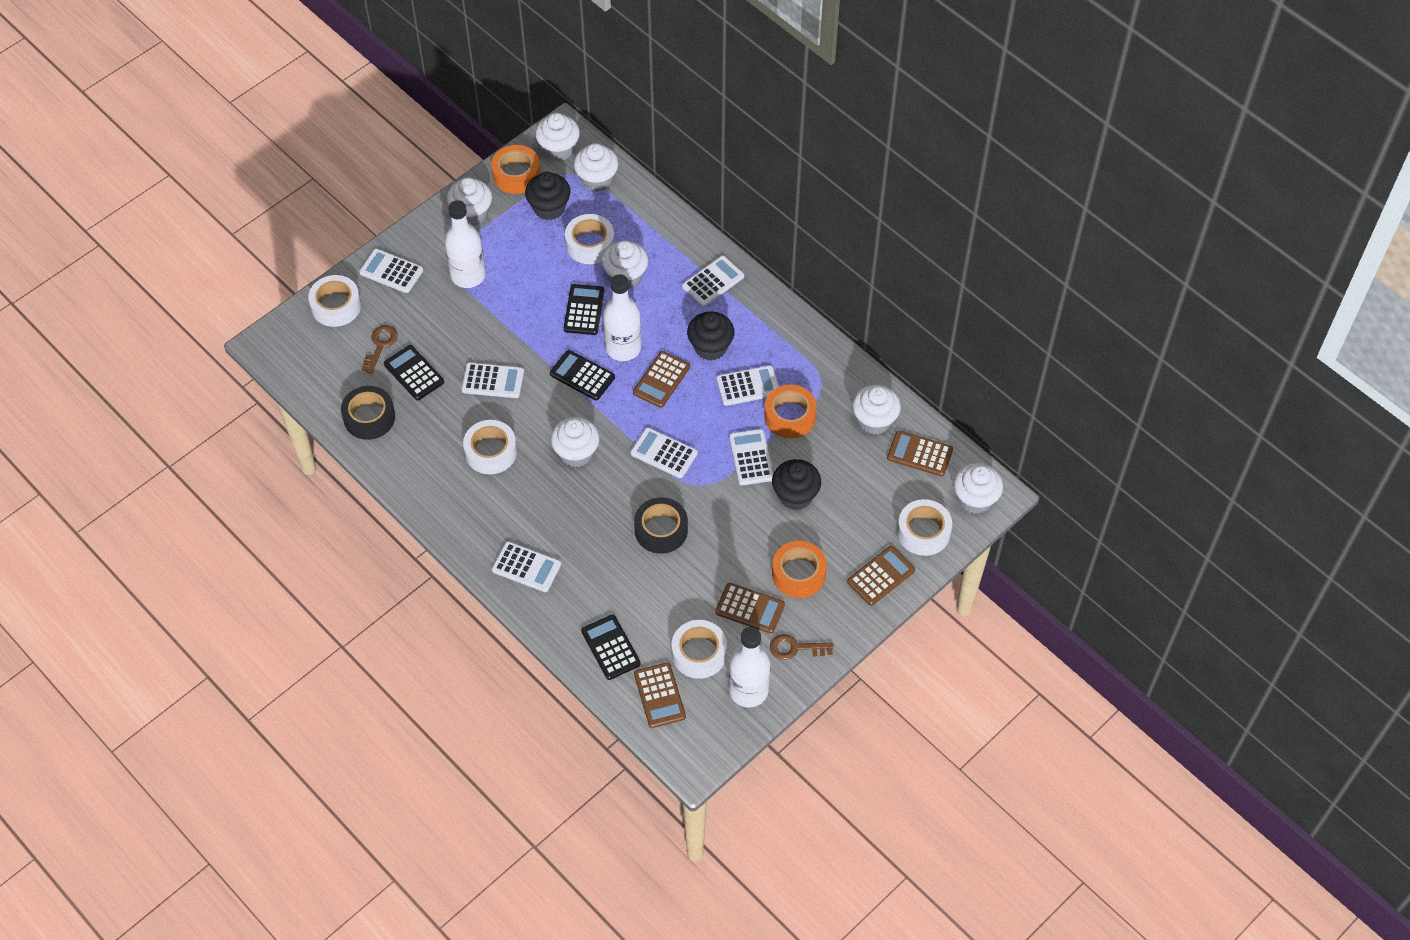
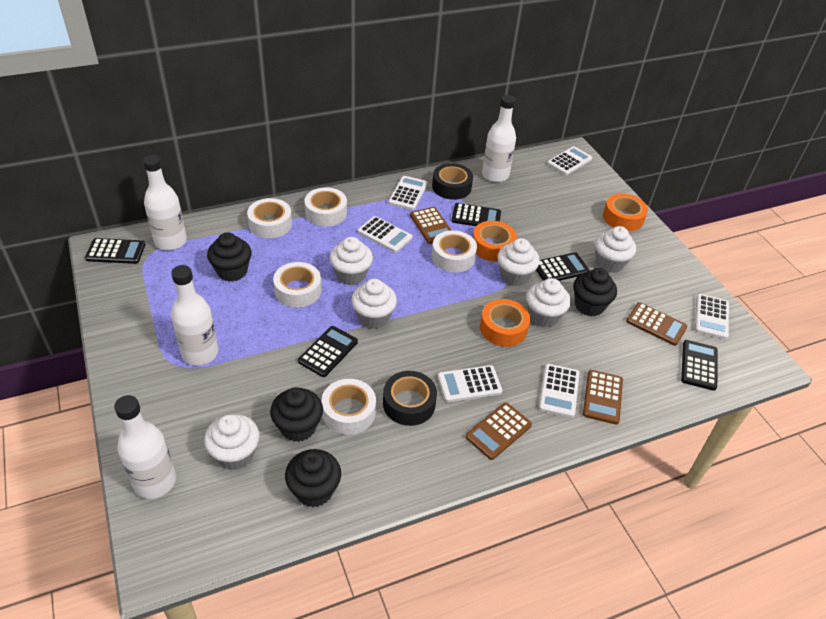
black calculator: [384,345,444,401] [550,350,615,400] [564,284,604,335] [581,614,641,680] = 4 -> [85,238,146,264] [298,326,358,377] [452,203,501,226] [536,252,590,281] [681,340,718,391] = 5
black cupcake: [525,172,570,220] [687,311,735,361] [772,459,821,510] = 3 -> [207,232,252,282] [270,387,323,442] [285,449,341,507] [573,268,617,316] = 4
brown calculator: [633,351,690,408] [634,662,686,728] [715,583,785,634] [847,546,915,606] [887,430,953,477] = 5 -> [410,207,451,244] [466,403,532,460] [583,370,623,425] [626,302,688,346] = 4
brown key: [362,325,398,374] [770,634,834,660] = 2 -> none = 0
white bottle: [445,200,486,288] [603,274,641,361] [729,627,770,707] = 3 -> [114,395,176,499] [143,155,187,250] [171,265,218,365] [482,95,516,182] = 4
white calculator: [359,249,423,293] [461,363,524,398] [492,541,561,592] [630,427,698,478] [682,256,744,307] [716,365,779,406] [729,429,773,485] = 7 -> [358,216,412,253] [389,176,428,210] [438,365,502,402] [539,364,580,418] [547,146,593,175] [695,294,729,339] = 6
white cupcake: [447,178,492,226] [535,113,580,161] [551,417,600,467] [574,143,619,192] [602,240,649,289] [852,385,901,434] [954,463,1003,514] = 7 -> [204,414,260,470] [330,237,373,285] [351,279,397,329] [497,238,540,286] [526,278,571,327] [595,226,636,273] = 6

